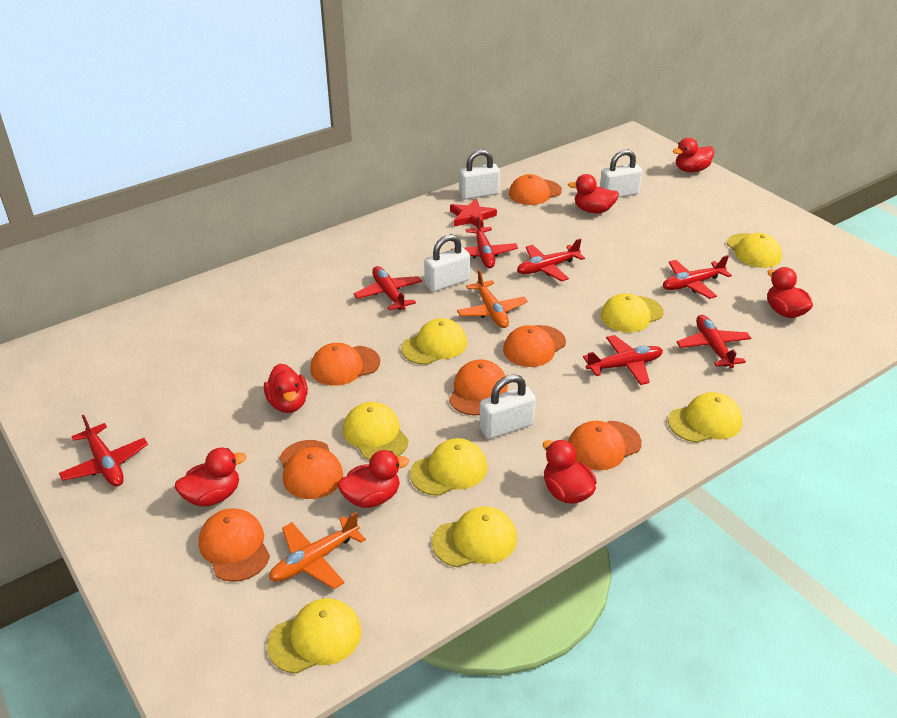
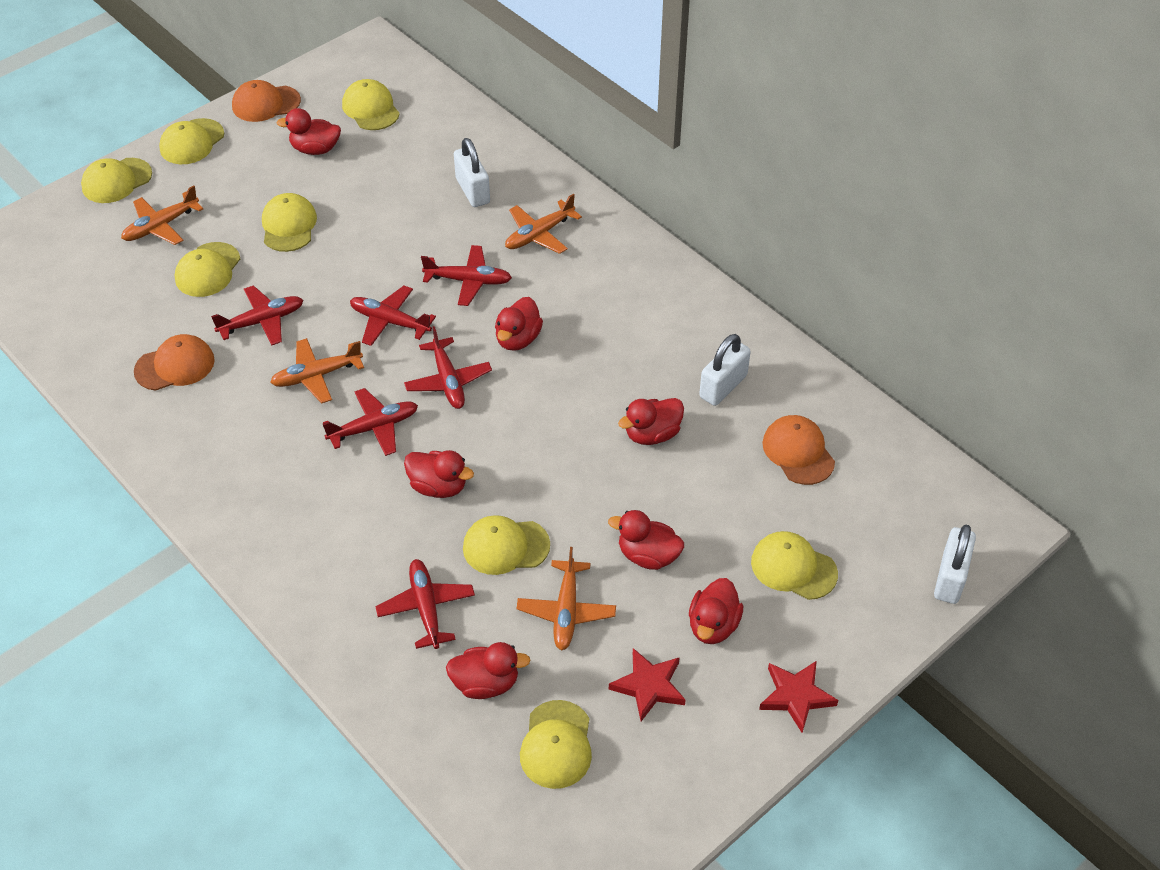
orange cap: [199,508,270,582] [279,440,343,499] [310,343,380,386] [449,359,508,416] [503,325,566,367] [509,174,562,205] [568,421,641,470] = 7 -> [134,334,215,391] [232,80,301,122] [762,415,835,485] = 3
orange plane: [269,512,366,589] [457,269,528,328] = 2 -> [121,185,203,245] [270,338,364,403] [505,194,582,254] [516,547,616,650] = 4
red plane: [59,415,148,486] [354,266,422,311] [451,215,518,268] [517,238,585,281] [583,335,663,385] [663,255,732,299] [677,315,751,368] = 7 -> [211,285,303,346] [323,388,418,456] [350,286,436,346] [375,559,475,649] [404,326,492,409] [421,245,512,306] = 6
red star: [450,199,497,228] = 1 -> [609,648,686,721] [759,661,839,733] = 2
white padlock: [424,234,470,292] [459,149,500,199] [479,374,536,439] [600,149,642,198] = 4 -> [454,138,490,207] [699,334,751,406] [934,525,976,604] = 3

